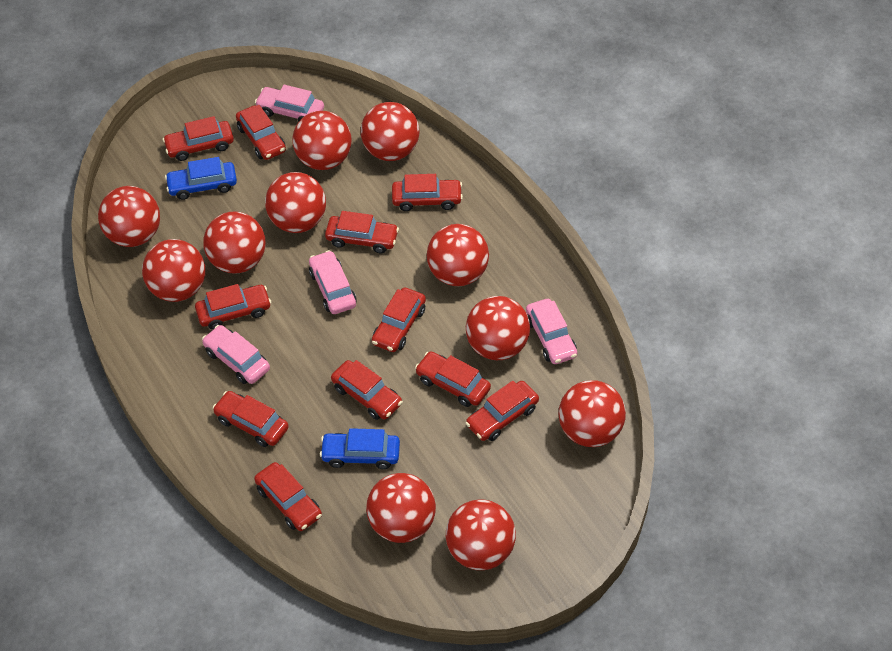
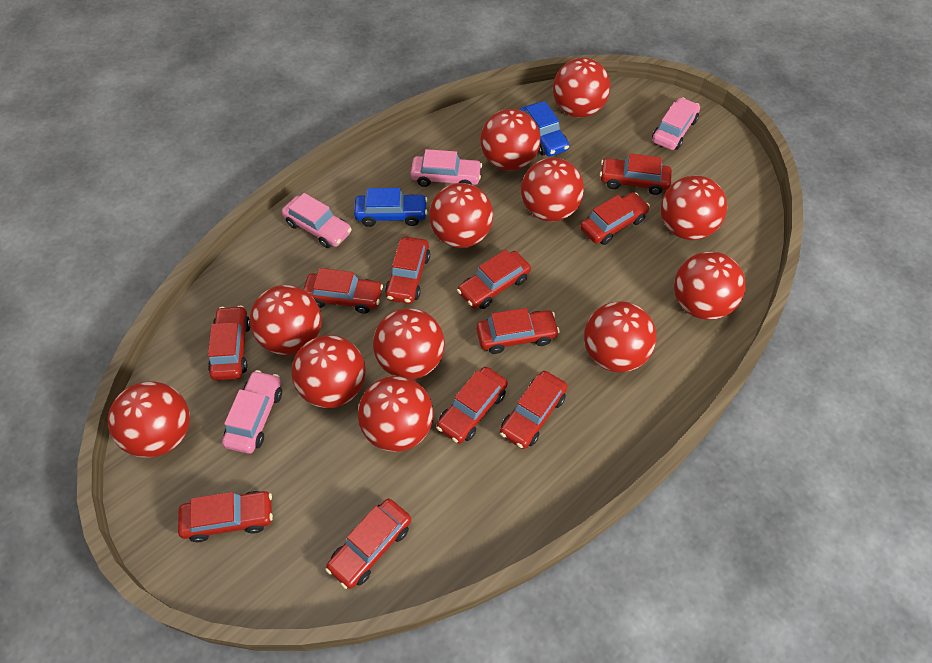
red ball: [98,186,160,247] [142,239,205,302] [203,211,265,274] [265,172,326,233] [292,111,352,170] [361,102,420,161] [366,473,436,543] [427,224,489,286] [446,499,516,570] [466,296,530,360] [558,380,626,447] = 11 -> [108,381,190,458] [250,285,322,355] [291,335,366,408] [358,376,434,452] [373,308,445,379] [429,183,493,248] [481,109,540,171] [521,158,584,222] [553,58,611,118] [584,301,657,373] [661,175,727,240] [674,251,746,320] = 12

